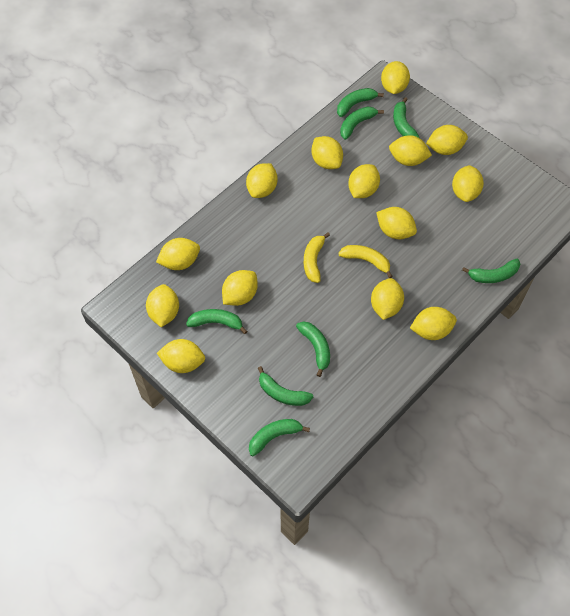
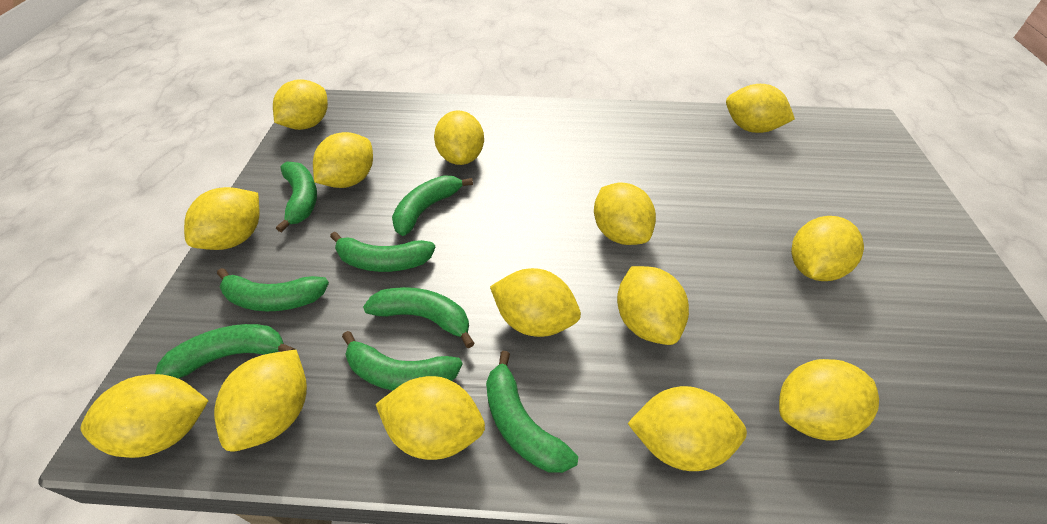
yellow banana: [304,232,330,283] [338,245,393,278] = 2 -> none = 0

